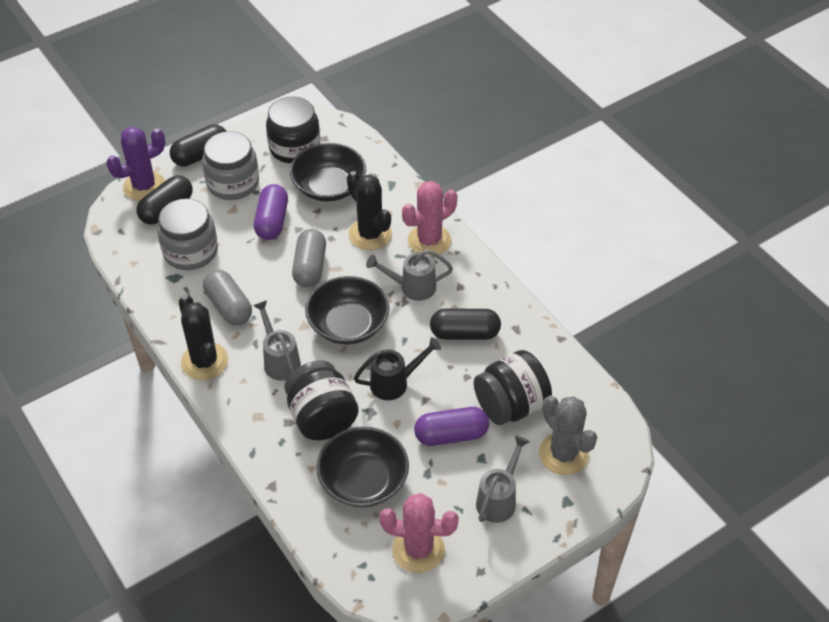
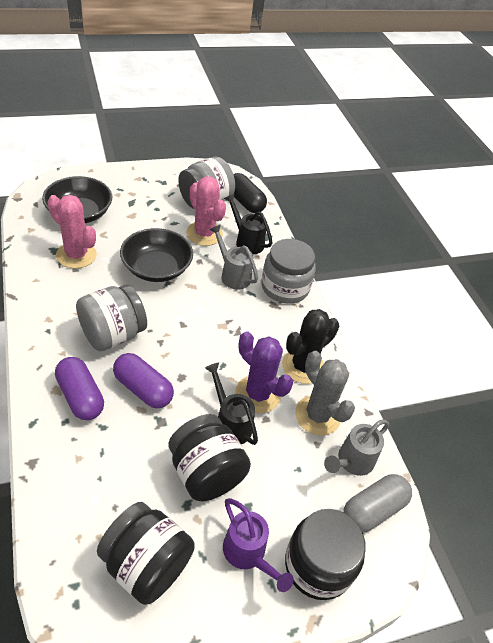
black bowl: [290,143,366,202] [305,276,389,344] [316,427,409,507] = 3 -> [42,176,112,223] [120,228,193,282] = 2
black cactus: [179,295,228,380] [347,171,392,250] = 2 -> [282,309,339,384] = 1
black capsule: [136,175,193,225] [170,124,227,167] [430,309,501,340] = 3 -> [233,173,267,213] = 1
black watering can: [354,337,441,400] = 1 -> [205,362,258,445] [224,193,273,254] = 2
grey capsule: [203,270,252,326] [292,229,326,287] = 2 -> [343,474,412,532] = 1
grey jar: [157,199,218,270] [202,131,259,200] = 2 -> [76,284,147,351] [178,157,235,209] [261,239,316,304] = 3
grey watering can: [253,300,301,381] [366,249,453,301] [476,435,530,523] = 3 -> [209,224,258,289] [324,420,389,476] = 2
purple watering can: none = 0 -> [223,498,294,592] = 1

